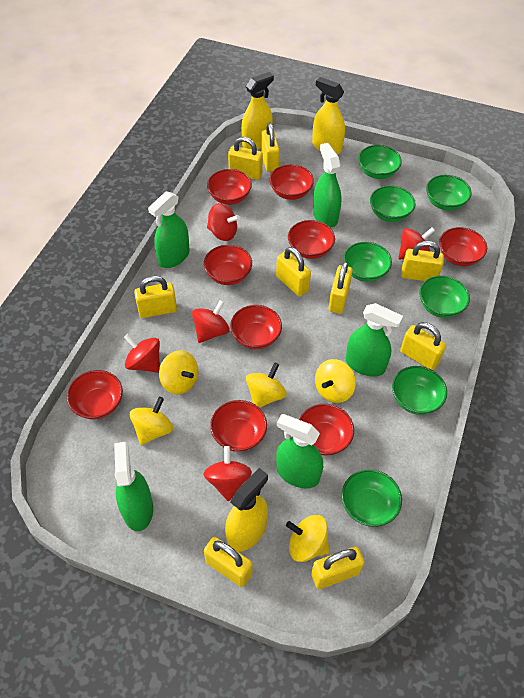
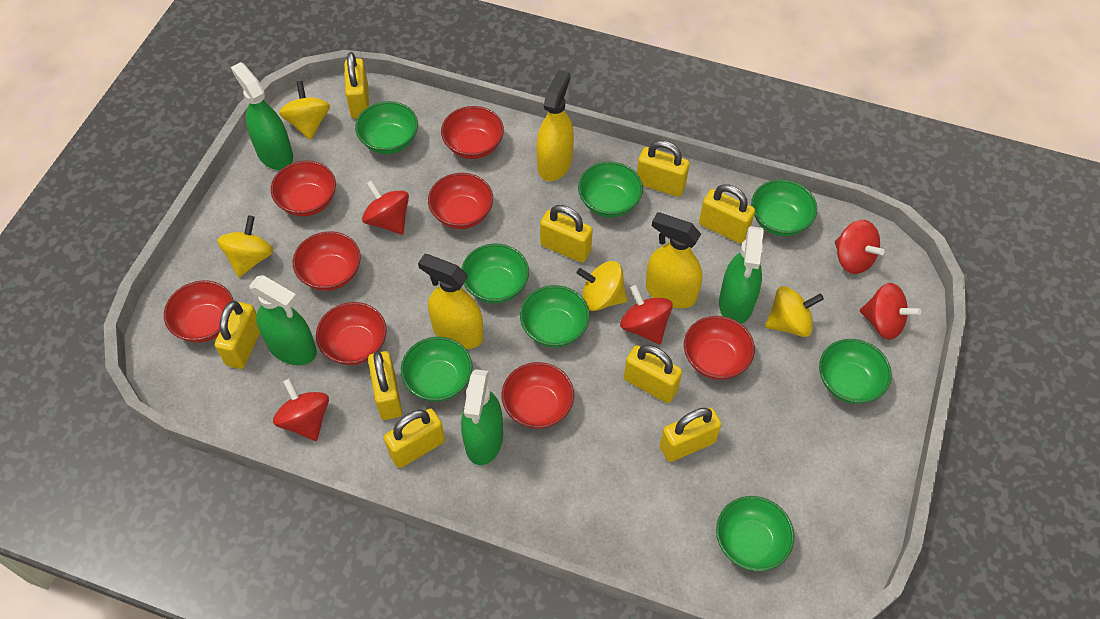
green bowl: [342,469,402,527] [343,242,392,282] [358,145,402,179] [370,185,416,222] [392,366,447,415] [419,275,470,318] [426,175,472,211] = 7 -> [355,101,418,154] [401,337,473,402] [461,243,529,303] [520,285,590,347] [578,162,643,217] [716,496,794,571] [751,180,817,236] [819,339,892,404] = 8
green spray bottle: [114,442,153,531] [148,191,190,268] [276,414,323,488] [313,143,341,228] [346,303,403,377] = 5 -> [231,62,293,170] [249,275,317,365] [461,369,503,465] [719,226,764,324] = 4
red bowl: [67,370,123,420] [204,245,252,285] [207,169,252,205] [210,400,267,452] [230,305,282,349] [269,164,314,200] [288,220,335,259] [299,404,354,456] [439,227,487,266] = 9 -> [164,280,234,342] [271,161,336,216] [293,231,361,291] [316,302,387,365] [428,173,493,229] [441,106,504,159] [502,362,574,429] [684,316,755,380] = 8
yellow spinning top: [130,397,173,445] [159,350,198,395] [246,363,287,408] [286,515,330,562] [315,359,356,403] = 5 -> [217,215,273,277] [279,81,330,140] [577,261,627,311] [765,286,824,337] = 4

